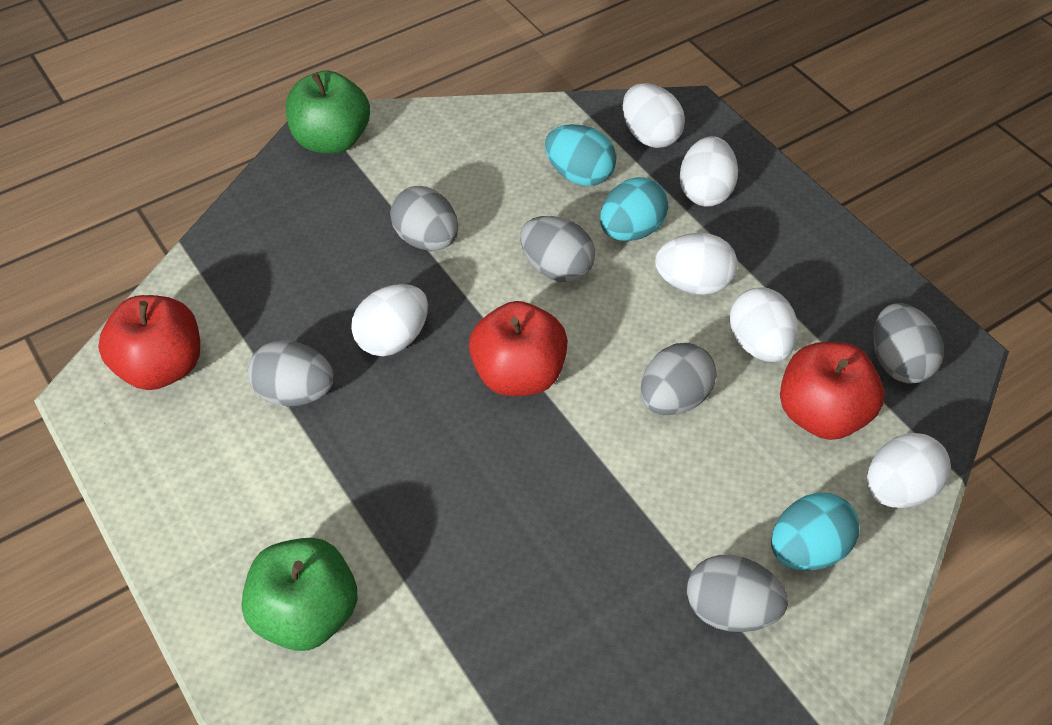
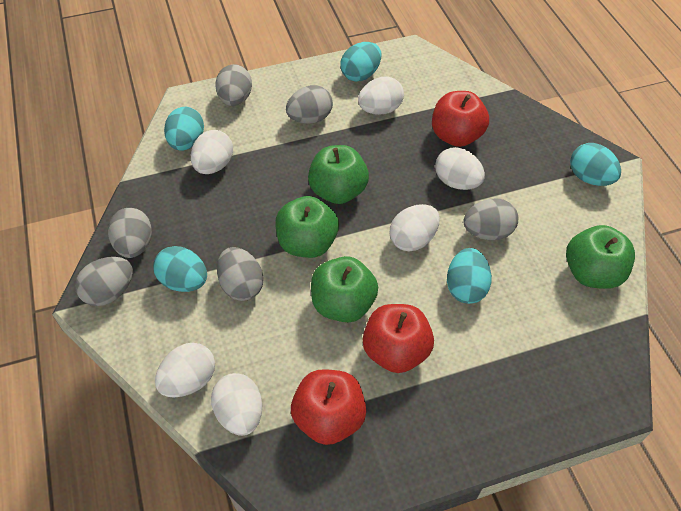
green apple: [242,538,357,651] [286,71,370,154] = 2 -> [275,196,339,258] [308,145,369,204] [311,256,378,323] [566,225,635,289] = 4
turquoise egg: [545,124,616,186] [600,177,668,241] [771,493,859,571] = 3 -> [153,246,207,292] [164,107,204,151] [340,42,381,82] [447,248,492,304] [570,143,621,186] = 5

